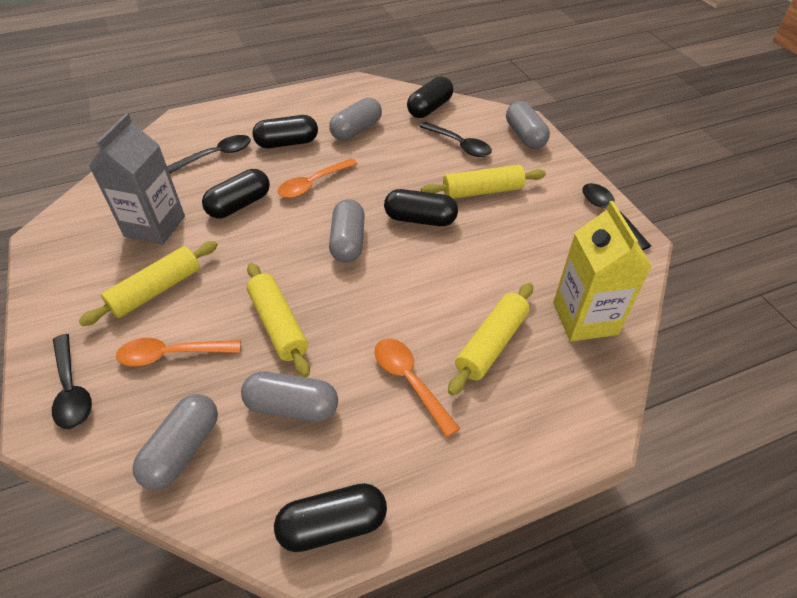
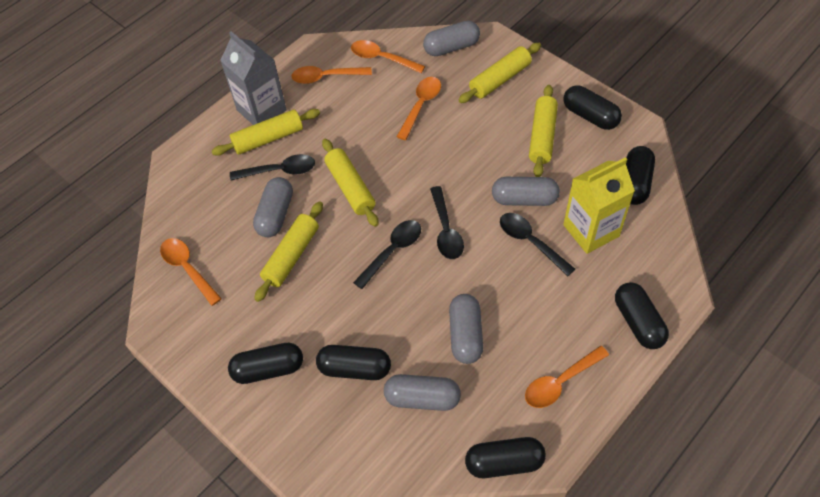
black capsule: [202,169,270,218] [252,115,318,148] [274,483,387,552] [384,189,458,226] [407,76,453,118] = 5 -> [228,343,303,384] [316,345,391,380] [465,437,546,478] [563,85,622,130] [615,282,669,349] [626,146,655,205] = 6
orange spoon: [116,338,241,366] [278,158,358,198] [375,338,460,437] = 3 -> [160,238,222,306] [291,66,372,84] [351,40,425,73] [397,77,441,140] [525,346,609,408] = 5
yellow rolling pin: [78,241,218,326] [247,263,310,377] [421,165,546,199] [448,283,533,395] = 4 -> [212,109,320,156] [254,201,323,302] [322,139,379,227] [459,43,541,103] [529,85,558,177] = 5

